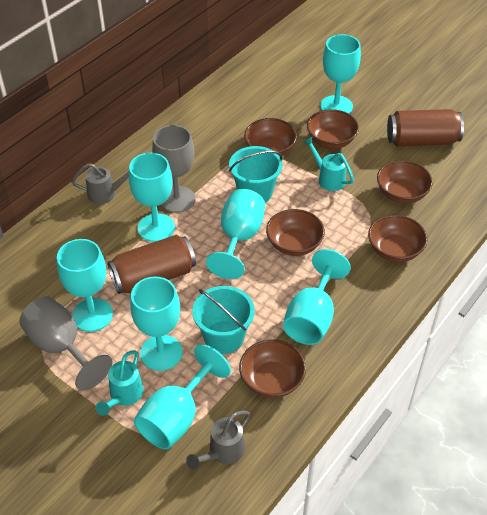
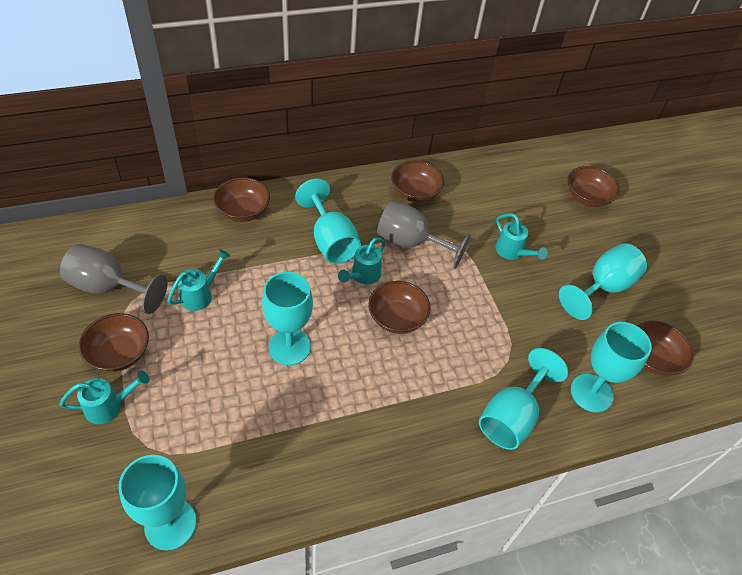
brown can: [107,235,196,294] [387,109,464,146] = 2 -> none = 0
grey watering can: [72,163,129,204] [186,411,250,470] = 2 -> none = 0
turquoise bucket: [192,286,255,354] [229,146,282,203] = 2 -> none = 0
turquoise goblet: [57,239,113,332] [129,153,175,242] [130,276,183,371] [134,344,231,450] [206,189,265,279] [283,249,351,345] [320,34,361,114] = 7 -> [118,455,197,551] [262,272,313,365] [295,179,361,264] [479,348,569,450] [559,243,647,320] [571,322,652,412] = 6
turquoise watering can: [96,350,144,416] [303,136,354,191] = 2 -> [60,370,150,424] [167,249,230,311] [338,237,385,285] [495,213,548,260] = 4

